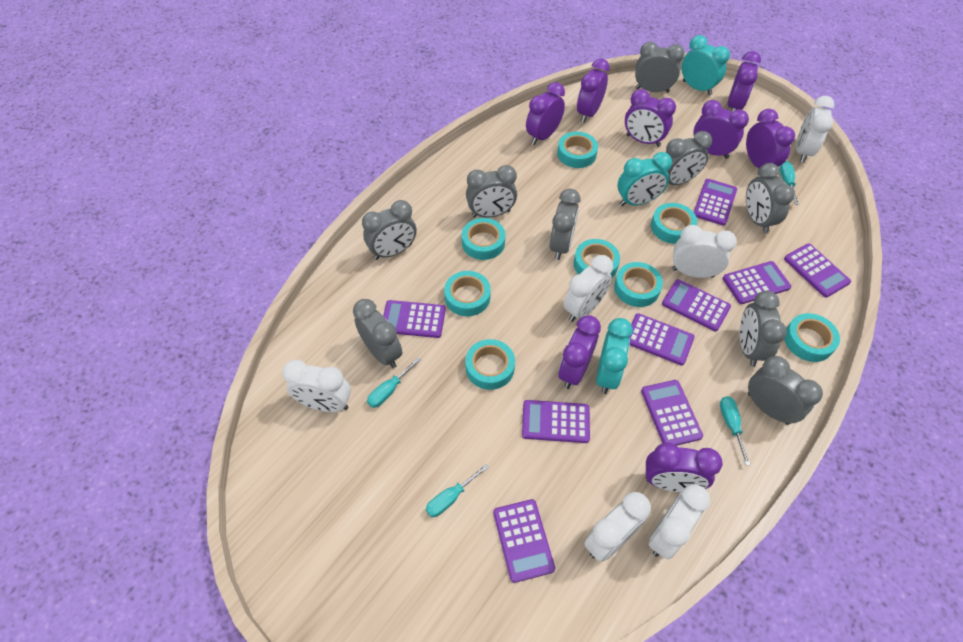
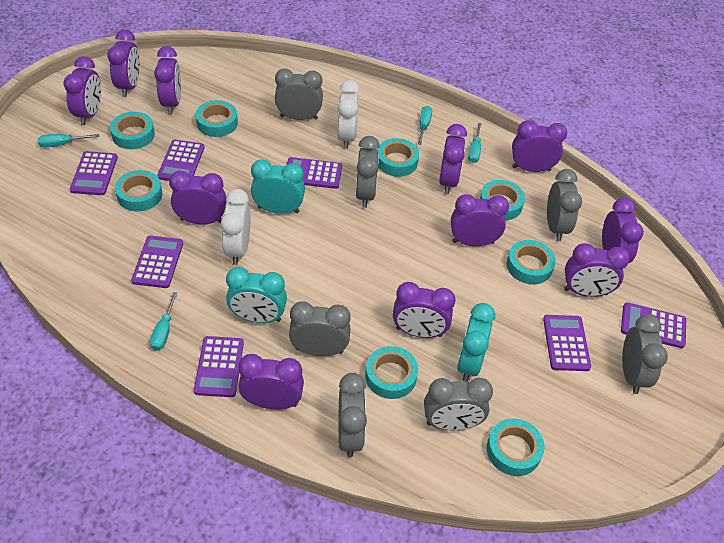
grey clock: [353,299,402,368] [362,200,417,260] [466,165,517,218] [550,189,581,260] [635,42,684,93] [665,131,712,185] [740,291,787,367] [746,163,795,233] [748,356,823,425] = 9 -> [275,68,323,120] [289,302,351,356] [338,373,367,458] [356,136,380,208] [424,378,493,430] [547,169,582,241] [622,314,668,394] = 7
purple calculator: [383,300,446,338] [493,499,555,583] [522,400,590,443] [630,313,695,366] [641,380,703,446] [662,279,731,332] [694,179,737,226] [723,261,791,304] [784,243,851,298] = 9 -> [70,151,118,195] [131,236,183,288] [157,140,205,181] [194,336,244,397] [287,157,342,189] [543,315,591,371] [621,302,686,348] = 7
purple clock: [526,82,565,145] [558,315,601,389] [577,58,610,123] [625,89,676,147] [645,442,723,492] [693,100,749,159] [728,51,761,112] [746,109,795,168] = 8 -> [63,56,101,125] [107,29,140,97] [154,46,181,114] [169,171,227,225] [238,354,304,410] [393,282,456,338] [439,124,467,194] [451,194,509,246] [512,120,567,172] [564,243,630,297] [602,198,644,263] = 11
white clock: [282,360,351,412] [563,255,613,322] [584,492,651,562] [648,484,710,559] [672,225,737,278] [796,96,834,163] = 6 -> [221,189,250,265] [337,80,360,149] = 2

